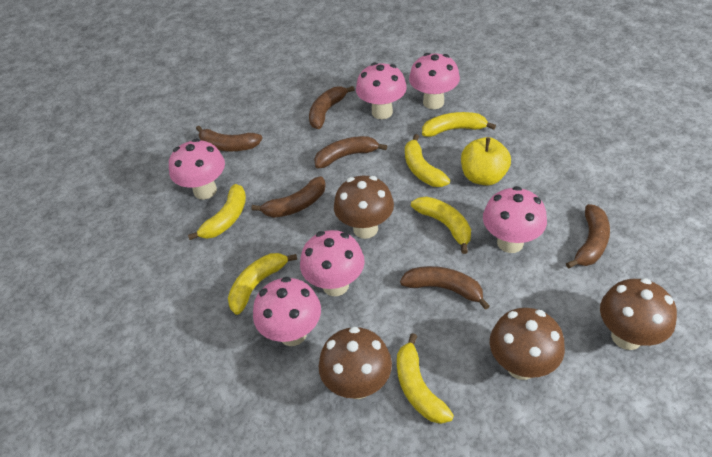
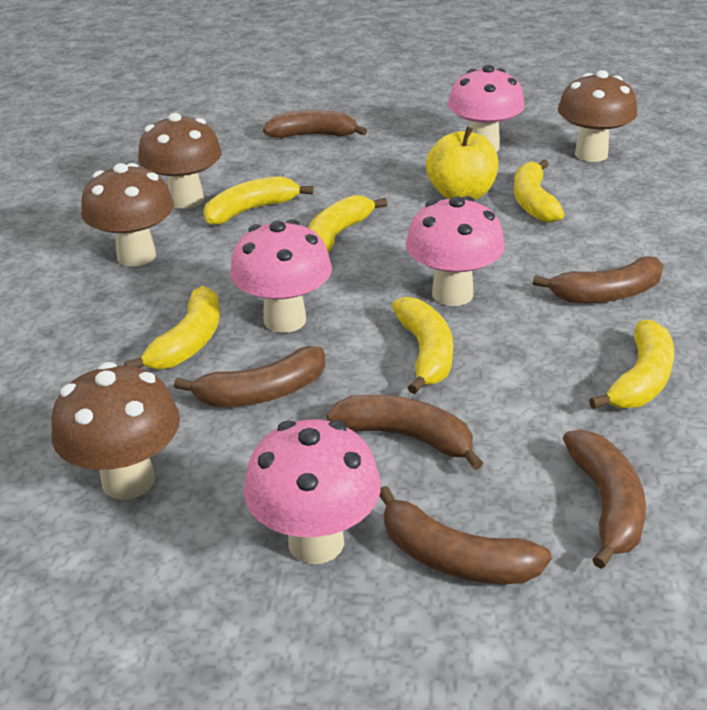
pink mushroom: [169,139,225,200] [253,277,321,346] [300,230,365,296] [356,62,407,119] [409,53,460,109] [483,186,547,253] = 6 -> [230,219,332,333] [244,419,381,564] [406,196,505,306] [448,65,525,152] = 4

